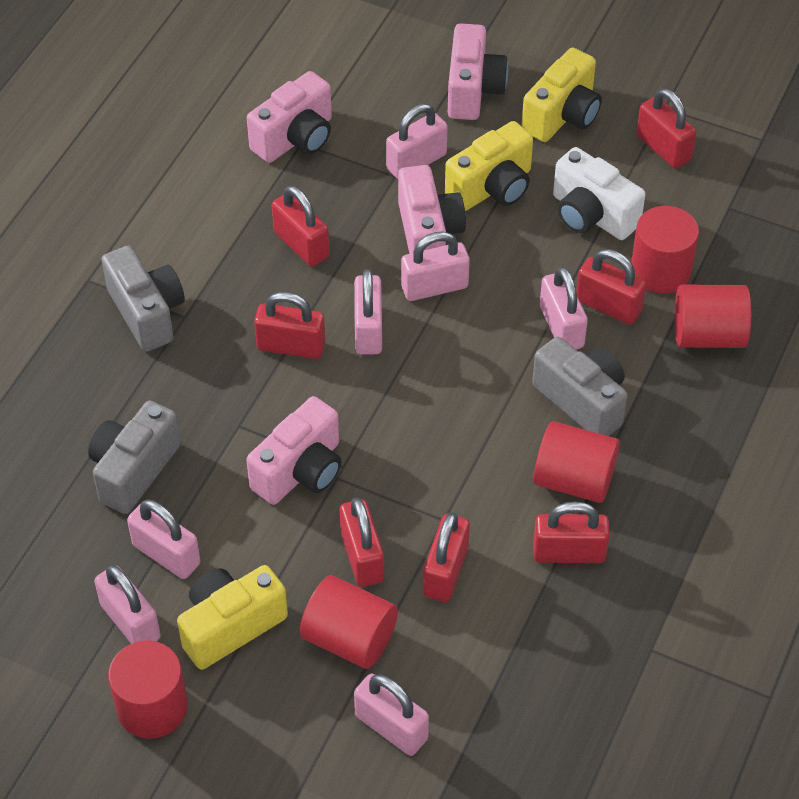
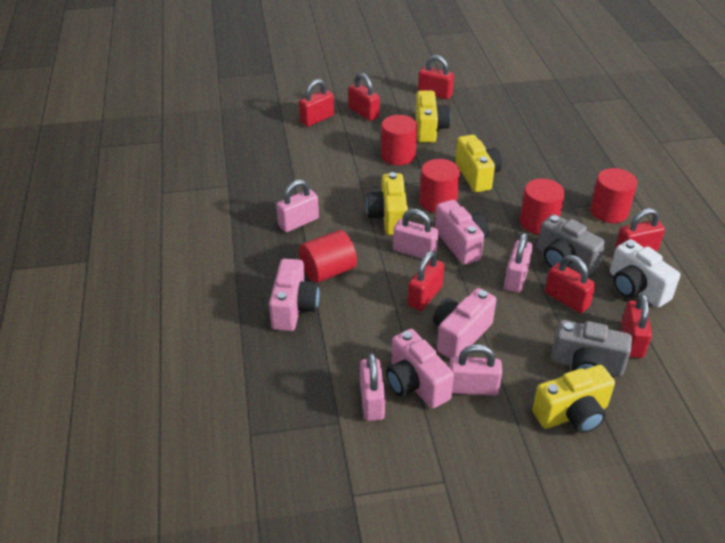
grey camera: [88,401,181,514] [101,245,185,352] [532,337,628,436] = 3 -> [537,214,606,276] [551,320,632,376] = 2
pink padlock: [94,565,161,644] [127,499,200,579] [354,269,382,355] [354,673,429,756] [386,104,448,179] [401,231,470,301] [540,266,588,350] = 7 -> [276,179,319,232] [360,353,385,421] [393,209,439,258] [449,344,502,396] [504,233,533,293] = 5
yellow camera: [177,565,288,670] [445,121,533,211] [522,48,602,142] = 3 -> [366,172,408,235] [415,91,451,143] [455,135,502,192] [532,365,615,433] = 4

